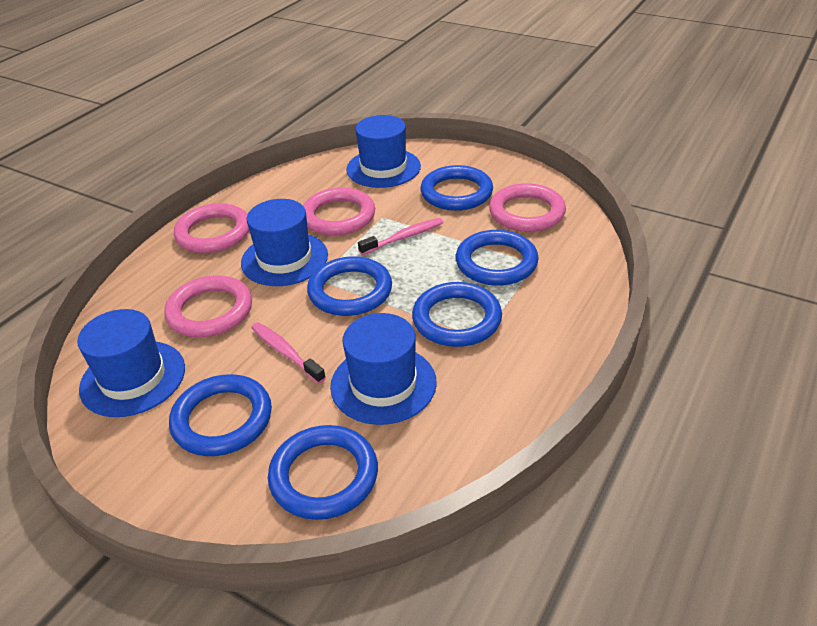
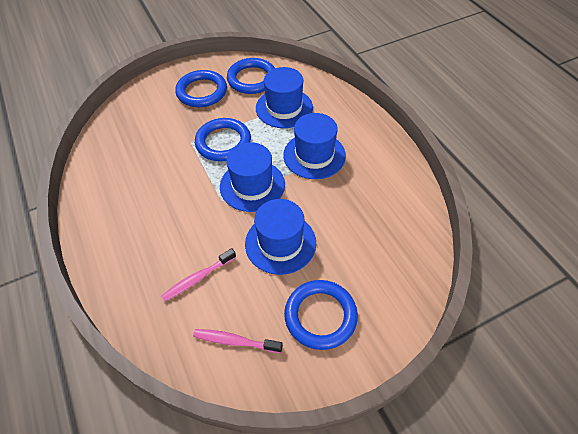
blue ring: [169,374,272,456] [268,425,378,520] [307,256,392,316] [412,282,502,347] [420,165,493,211] [456,230,539,286] = 6 -> [175,70,227,107] [195,118,251,162] [227,58,275,94] [284,280,358,350] = 4
pink ring: [165,275,252,337] [174,203,249,253] [303,187,375,236] [489,183,566,232] = 4 -> none = 0

